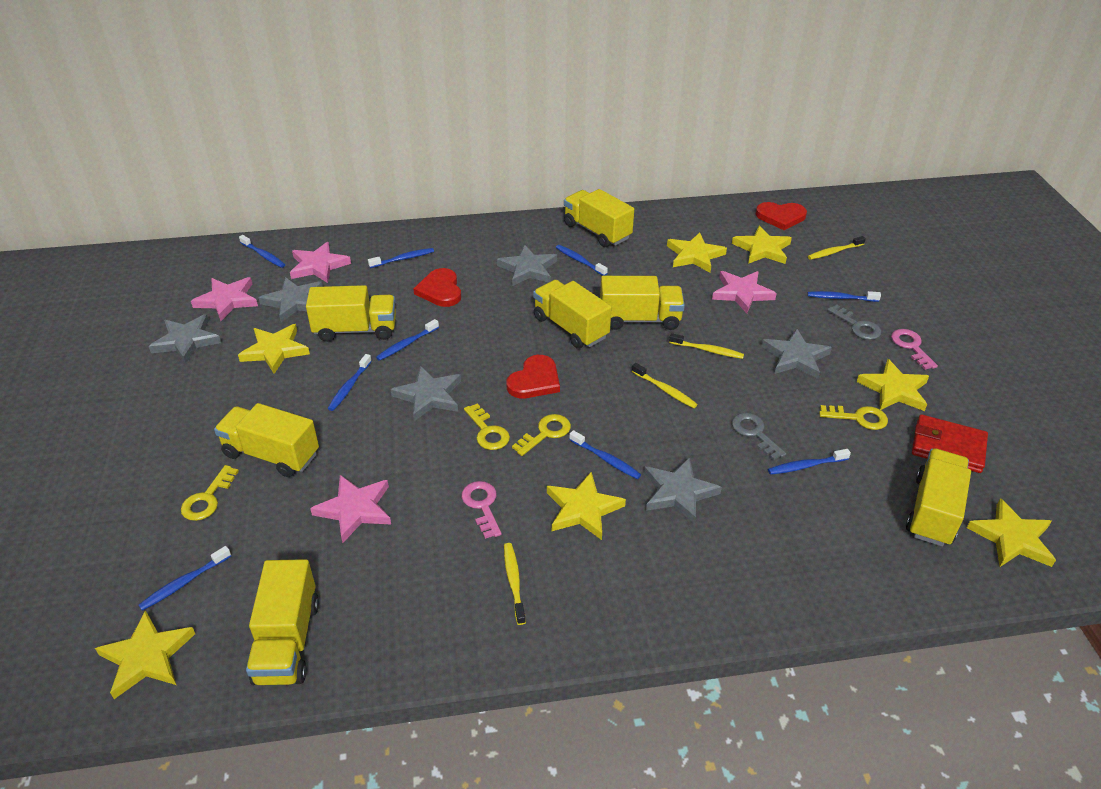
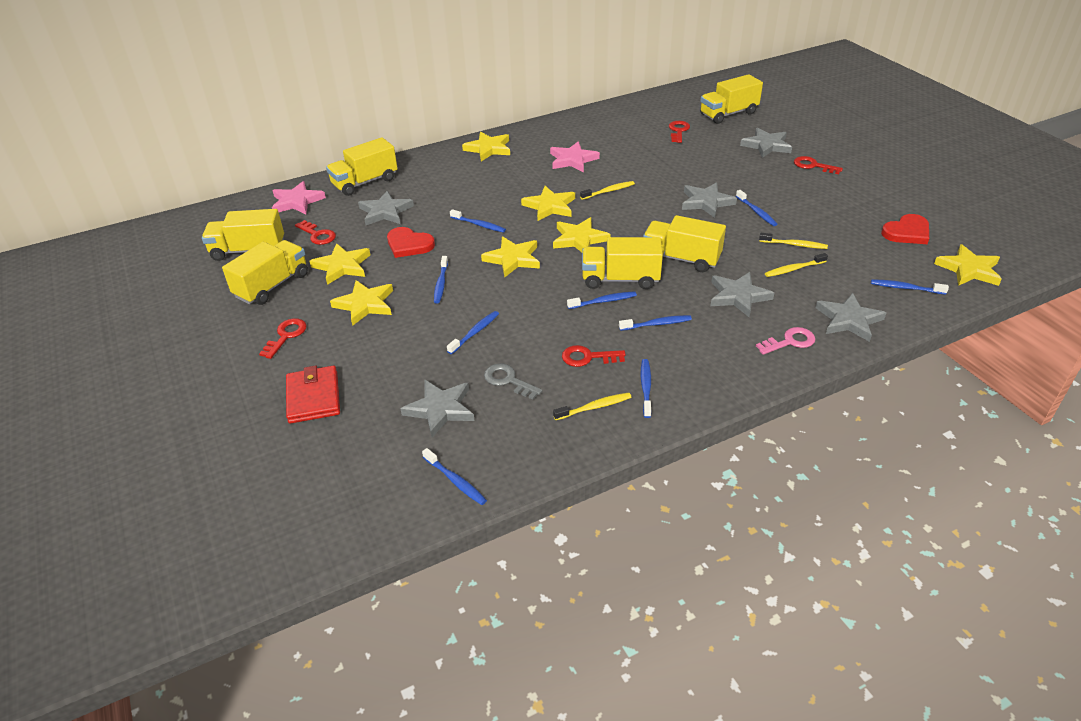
grey key: [732,413,786,460] [827,304,881,340] = 2 -> [484,363,542,400] = 1
pink key: [461,481,502,539] [891,329,938,370] = 2 -> [756,327,816,355] = 1
pink star: [191,277,258,321] [290,242,351,283] [310,475,391,543] [712,271,777,313] = 4 -> [272,181,326,214] [550,141,600,172] = 2
red heart: [413,268,461,307] [506,355,560,398] [756,202,807,230] = 3 -> [387,227,435,258] [881,214,929,244] = 2
red key: none = 0 -> [259,318,307,359] [295,220,336,245] [562,345,625,367] [669,121,690,143] [794,156,843,174] = 5
yellow key: [181,465,239,521] [464,403,510,450] [512,414,571,456] [819,405,888,430] = 4 -> none = 0
yellow truck: [214,403,319,477] [246,559,319,685] [306,285,396,342] [533,280,612,349] [564,189,634,247] [600,276,685,330] [906,449,971,546] = 7 -> [202,209,284,261] [222,240,308,305] [326,137,398,196] [582,237,663,289] [643,215,726,272] [700,74,763,124] = 6

